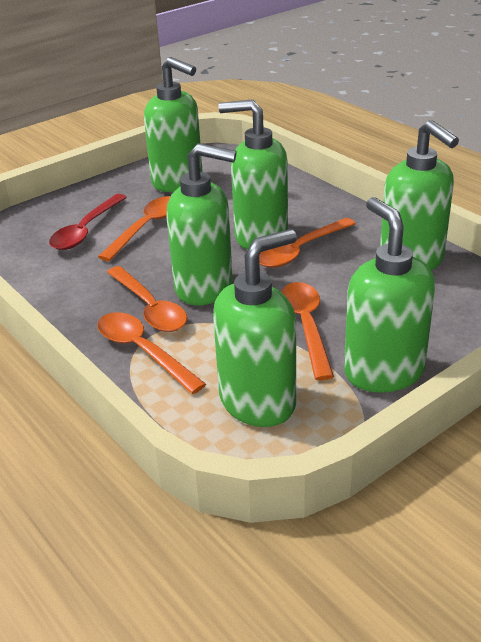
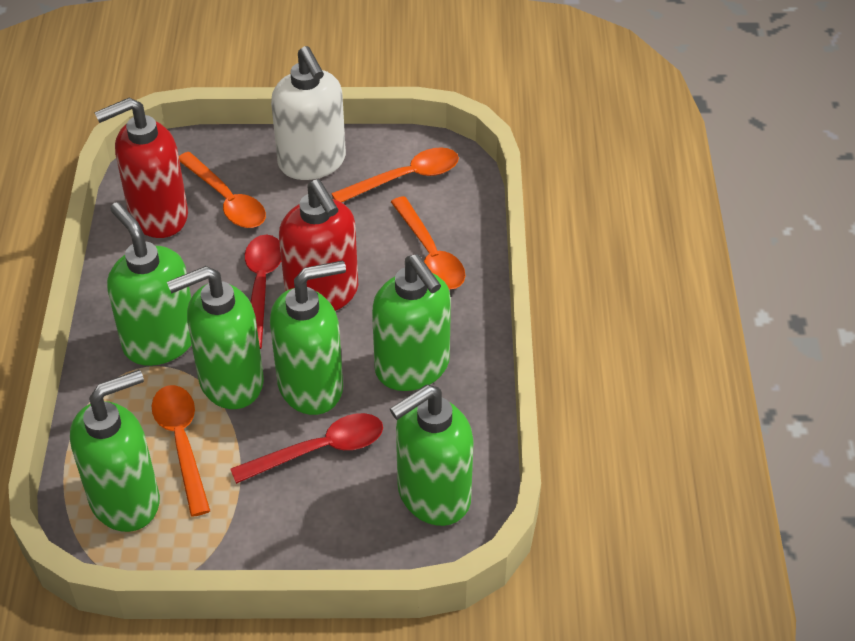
orange spoon: [98,196,171,261] [98,312,206,394] [107,266,187,332] [259,218,356,268] [281,282,334,380] = 5 -> [152,385,210,517] [179,152,266,228] [331,147,459,202] [391,196,465,289] = 4
red soap dispenser: none = 0 -> [94,97,188,238] [279,179,358,311] = 2
red spoon: [49,194,127,250] = 1 -> [230,413,383,484] [245,234,281,349] = 2
white soap dispenser: none = 0 -> [271,46,346,180] = 1

